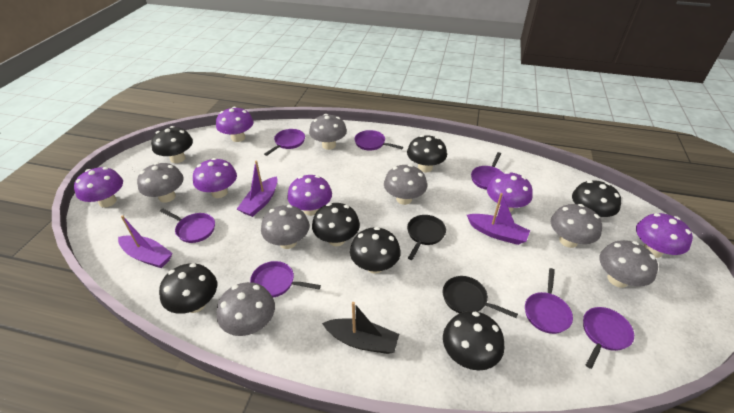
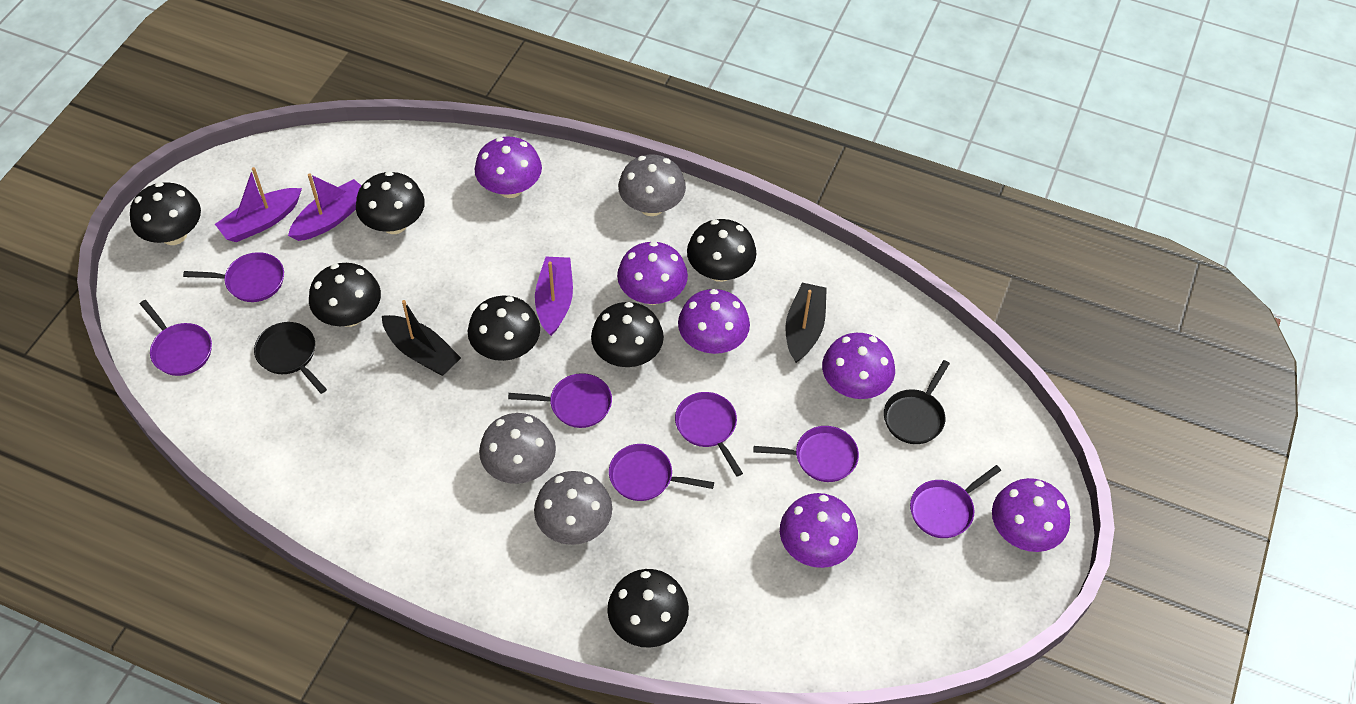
black boat: [322,302,399,354] = 1 -> [382,300,461,376] [785,283,827,363] = 2
grey mushroom: [137,162,184,203] [217,282,275,336] [261,205,310,249] [309,114,347,150] [384,164,427,205] [551,204,602,248] [599,240,658,288] = 7 -> [479,413,556,484] [534,471,612,545] [618,155,686,216] = 3

